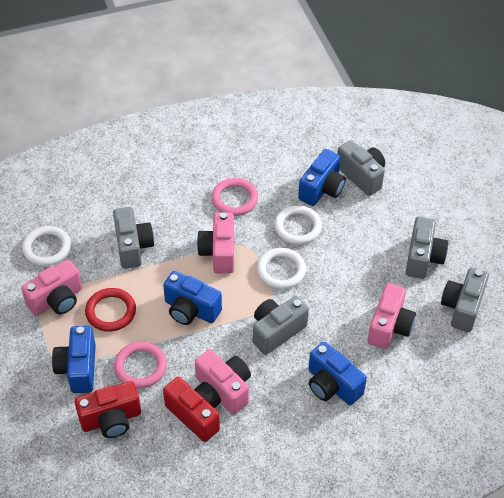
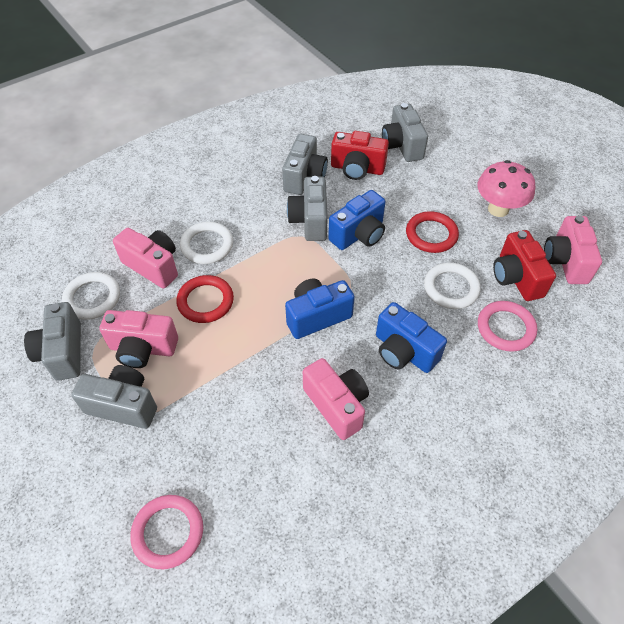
blue camera: [52,326,96,393] [163,271,222,325] [298,149,346,206] [308,342,367,405] = 4 -> [285,278,355,339] [328,190,386,250] [376,302,447,373] = 3
pink mushroom: none = 0 -> [477,160,535,217] = 1
red ring: [85,288,136,332] = 1 -> [176,275,234,323] [406,211,459,253] = 2

